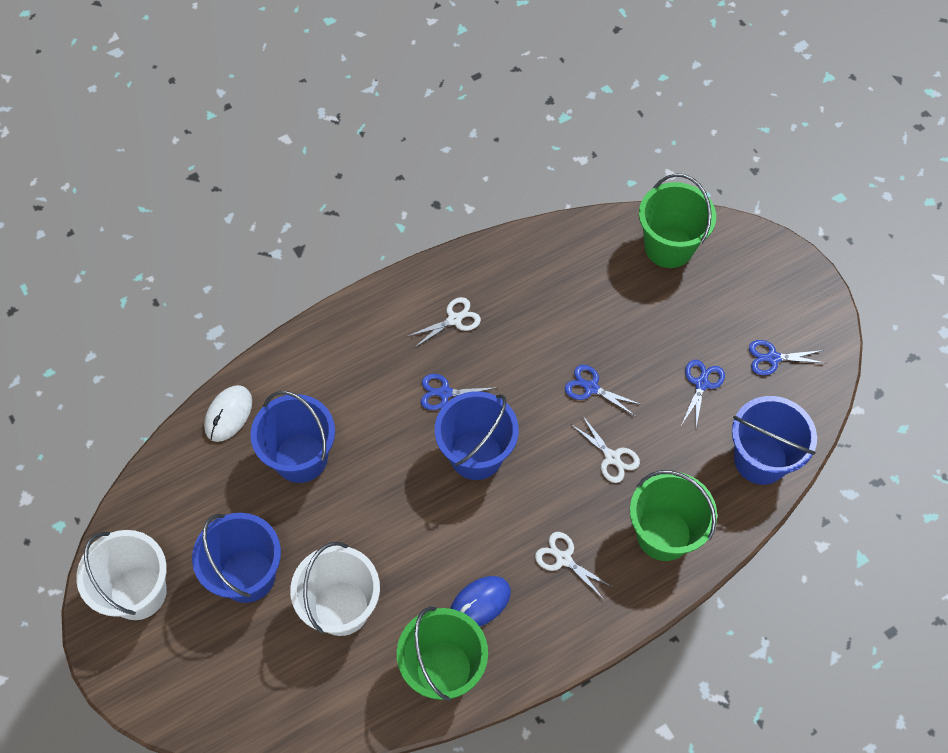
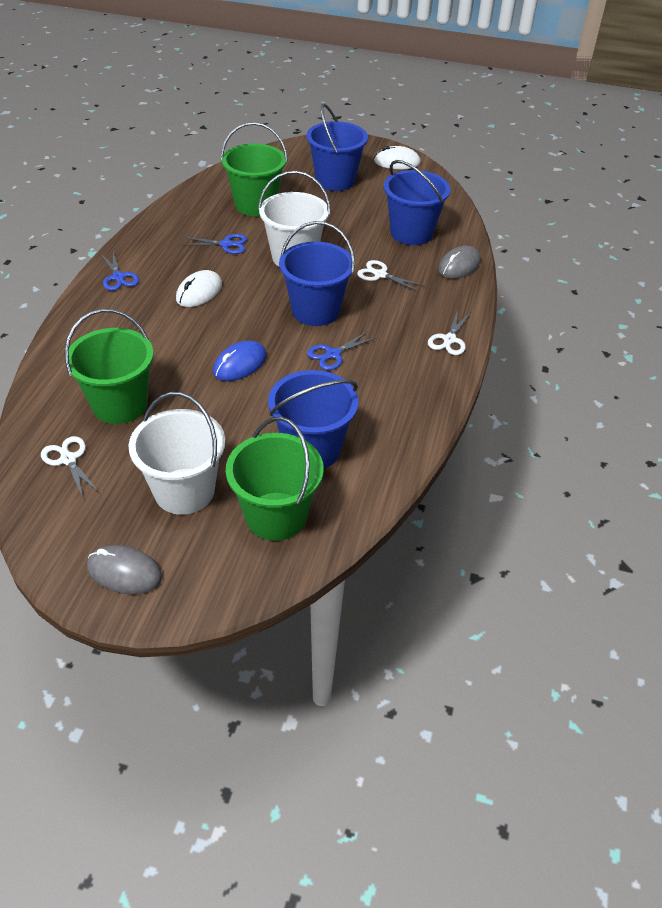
blue scissors: [421,374,498,410] [565,365,642,416] [682,360,725,427] [749,340,825,375] = 4 -> [100,251,139,291] [181,234,247,254] [307,331,377,370] = 3
grey mouse: none = 0 -> [87,545,162,594] [438,245,481,279] = 2
white mouse: [204,385,252,442] = 1 -> [176,270,222,307] [374,146,421,169] = 2

